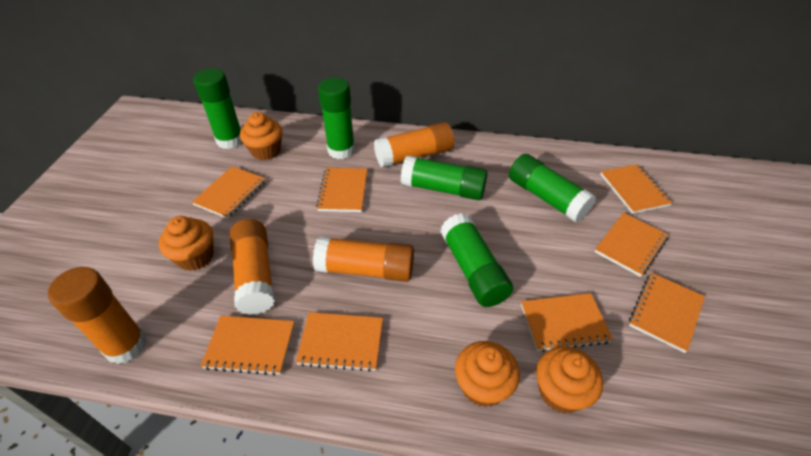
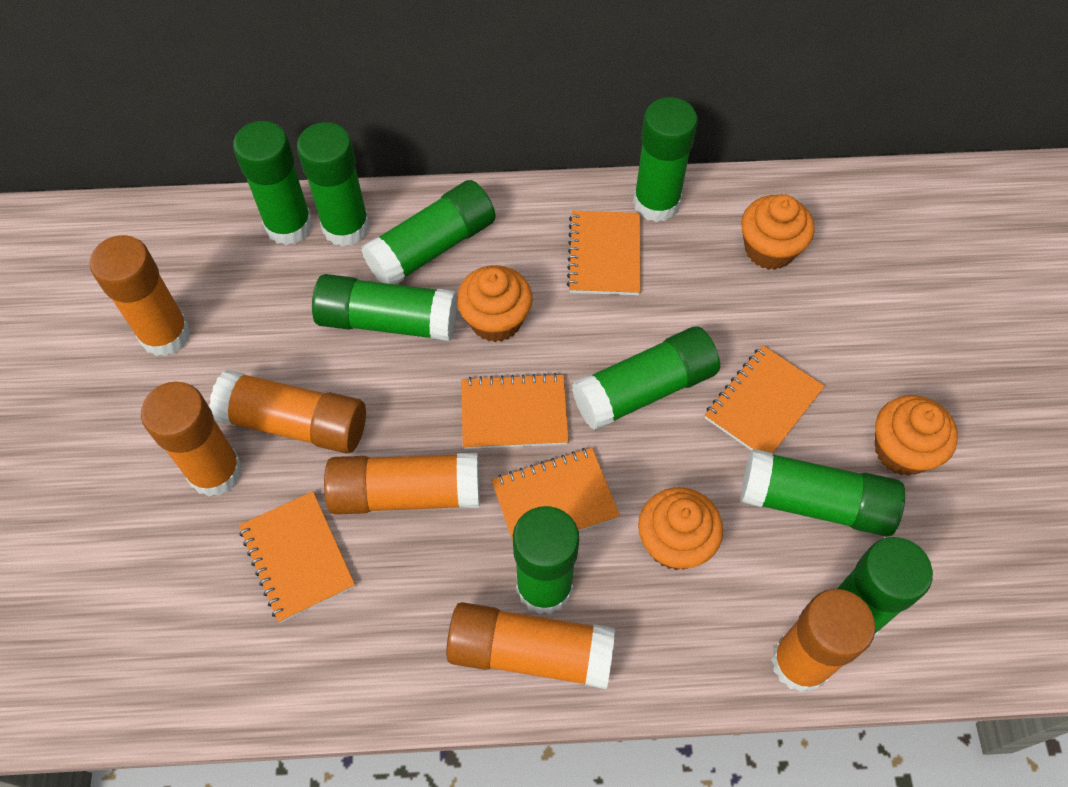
green glue stick: [193,68,242,149] [318,78,355,159] [401,155,488,200] [440,213,513,307] [509,154,596,222] = 5 -> [233,121,313,245] [297,122,370,247] [312,274,457,341] [361,180,495,285] [513,506,579,614] [572,327,720,431] [633,97,698,222] [741,449,905,537] [836,537,933,637] = 9
orange glue stick: [48,267,147,364] [230,219,275,315] [313,237,414,282] [374,122,454,168] = 4 -> [90,235,191,356] [141,382,243,497] [209,370,366,453] [324,452,480,515] [446,602,615,689] [771,589,875,692] = 6
orange notebook: [192,166,266,219] [201,316,295,376] [296,312,383,372] [316,168,367,212] [521,293,613,352] [595,213,669,277] [600,164,673,214] [629,273,705,353] = 8 -> [239,491,355,623] [461,373,569,449] [491,448,620,541] [567,211,641,295] [705,345,825,453] = 5

